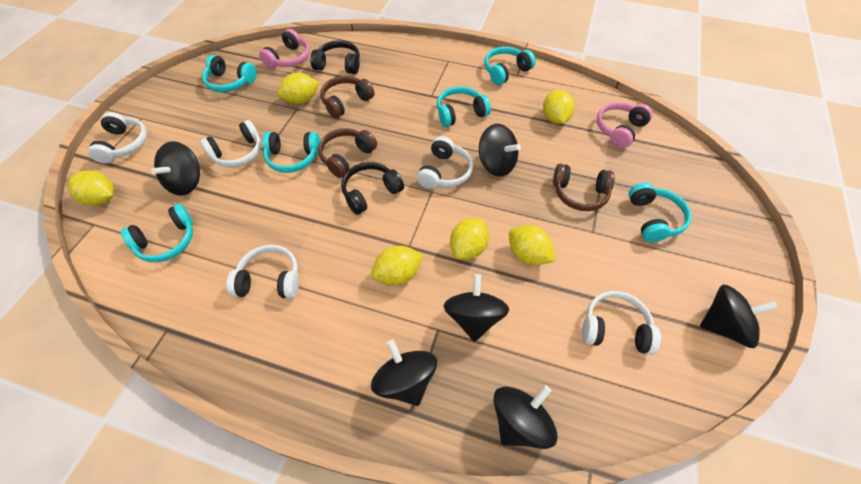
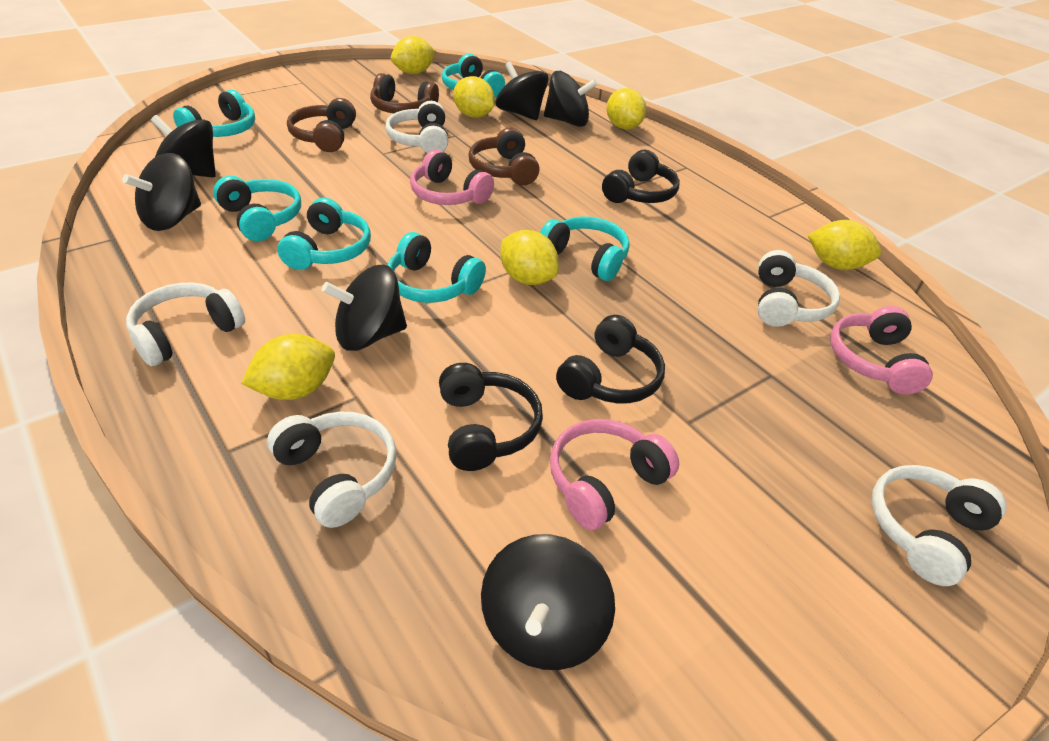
black headphones: [310,40,360,74] [341,162,404,215] = 2 -> [439,363,543,471] [556,315,665,404] [602,150,680,203] = 3
pink headphones: [259,29,310,68] [597,102,653,148] = 2 -> [410,150,494,205] [550,419,679,530] [830,306,933,394] = 3

